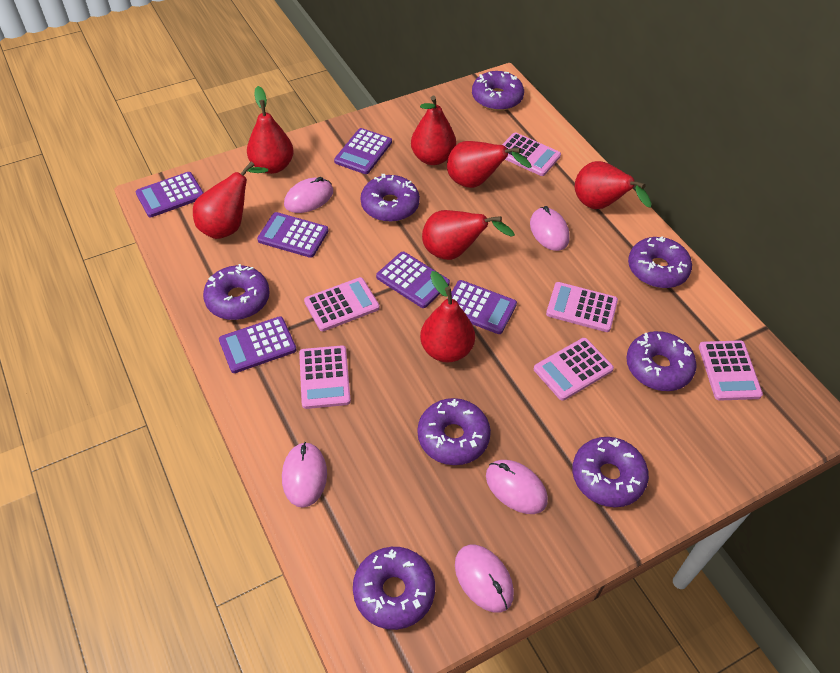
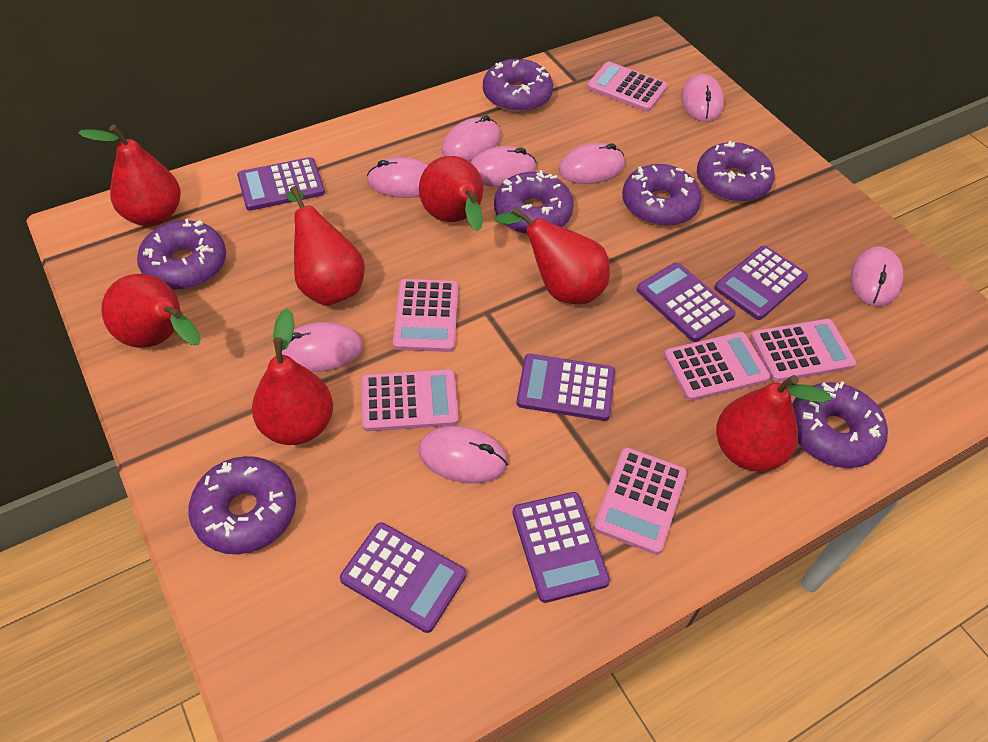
pink mouse: [282,442,327,508] [284,177,333,213] [455,545,514,613] [486,460,548,514] [530,206,570,251] = 5 -> [282,322,363,372] [367,157,428,198] [419,426,508,483] [442,115,501,161] [470,146,537,186] [558,143,625,184] [681,74,724,122] [851,246,903,307] = 8
purple donut: [203,264,270,320] [353,547,435,630] [361,174,420,222] [417,398,491,465] [472,71,524,111] [572,437,649,507] [626,331,697,391] [628,236,692,288] = 8 -> [137,219,226,290] [188,456,296,554] [483,59,553,113] [494,170,574,234] [622,164,702,226] [697,141,774,202] [792,382,888,468] = 7

